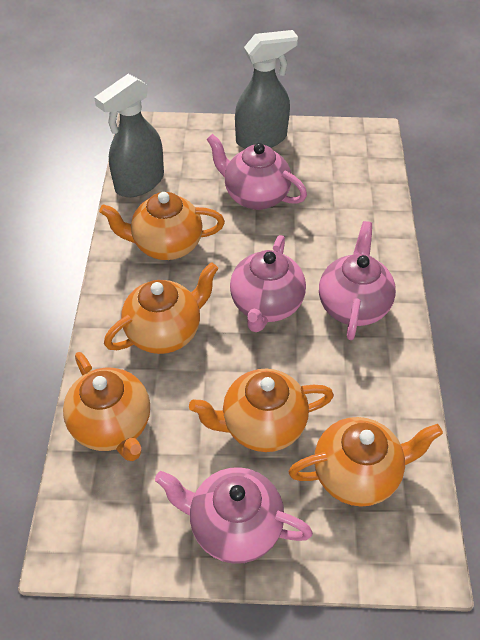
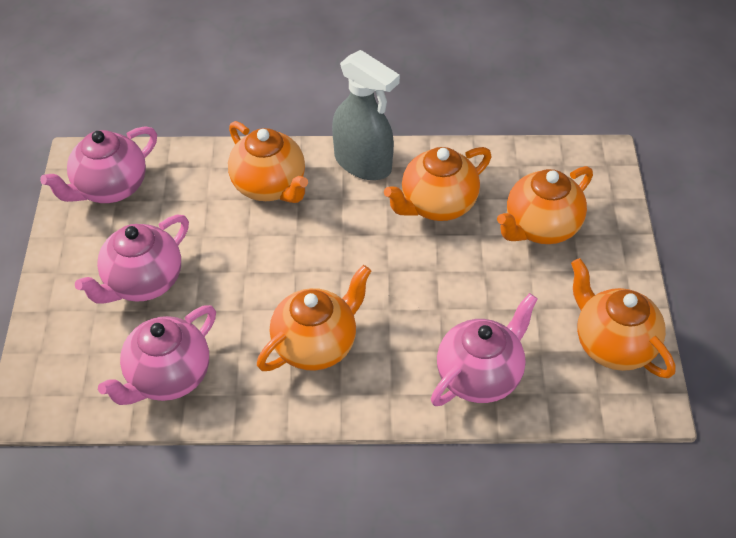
grey spray bottle: [94,74,164,197] [235,30,298,149] = 2 -> [332,50,400,180] = 1

